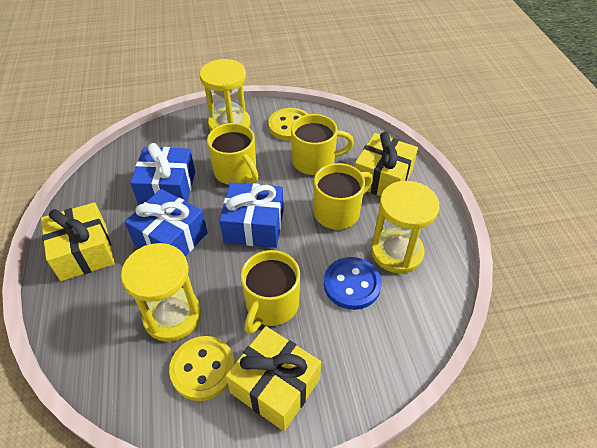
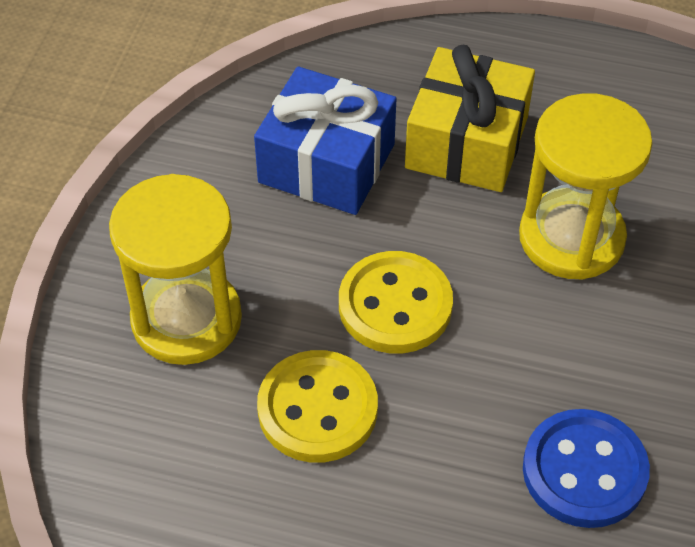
blue gift: [125,189,208,256] [130,143,195,205] [219,182,284,248] = 3 -> [254,67,397,215] = 1
yellow gift: [41,202,115,281] [226,326,321,431] [355,132,418,196] = 3 -> [405,45,535,192] = 1
yellow hourglass: [121,243,201,342] [200,59,251,131] [371,181,439,273] = 3 -> [109,174,242,365] [519,93,653,280] = 2
yellow mug: [207,123,259,185] [241,250,300,334] [291,114,354,175] [314,163,373,230] = 4 -> none = 0

